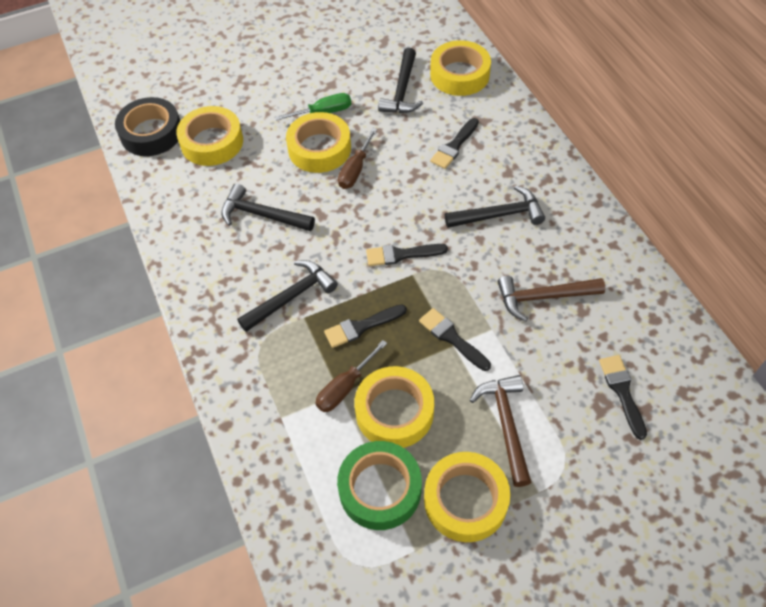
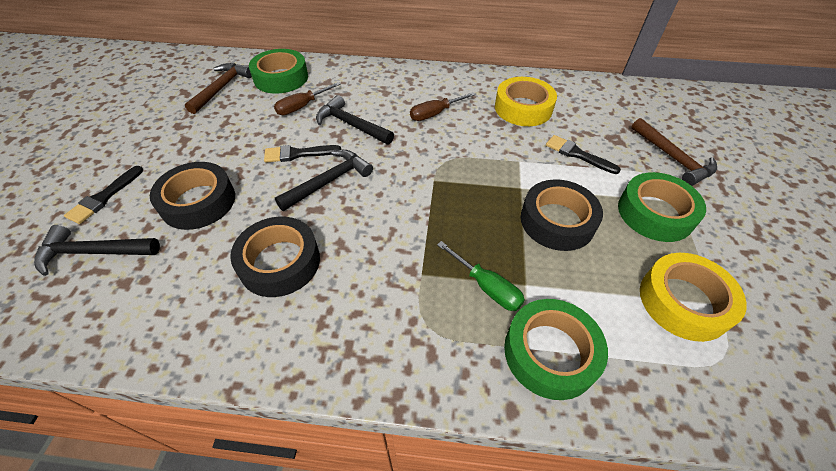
black brush: [324,305,407,348] [366,244,448,266] [419,308,491,371] [430,118,479,169] [599,355,647,440] = 5 -> [64,166,143,224] [264,145,341,163] [546,135,621,174] = 3
black hammer: [221,183,315,231] [237,260,338,332] [378,48,423,113] [445,185,545,228] = 4 -> [34,225,160,276] [275,150,373,211] [316,95,394,144] = 3
black tape: [115,97,180,156] = 1 -> [150,162,235,230] [230,217,320,297] [521,179,603,251] = 3
green tape: [337,441,422,530] = 1 -> [249,49,308,93] [504,299,608,400] [618,172,706,242] = 3
yellow tape: [176,106,243,166] [286,112,351,173] [355,366,434,448] [424,452,510,542] [430,40,491,96] = 5 -> [495,77,557,126] [640,253,747,342] = 2

